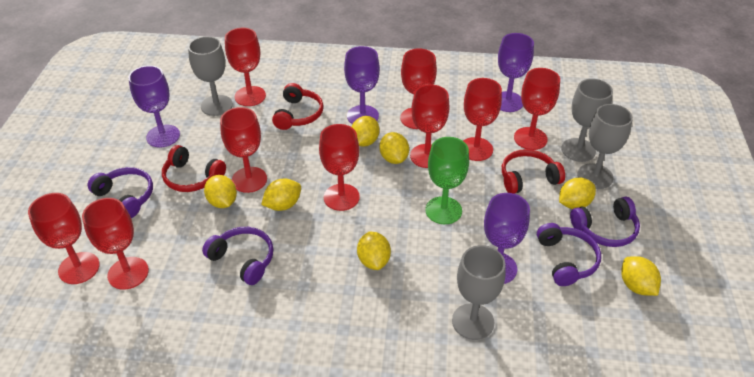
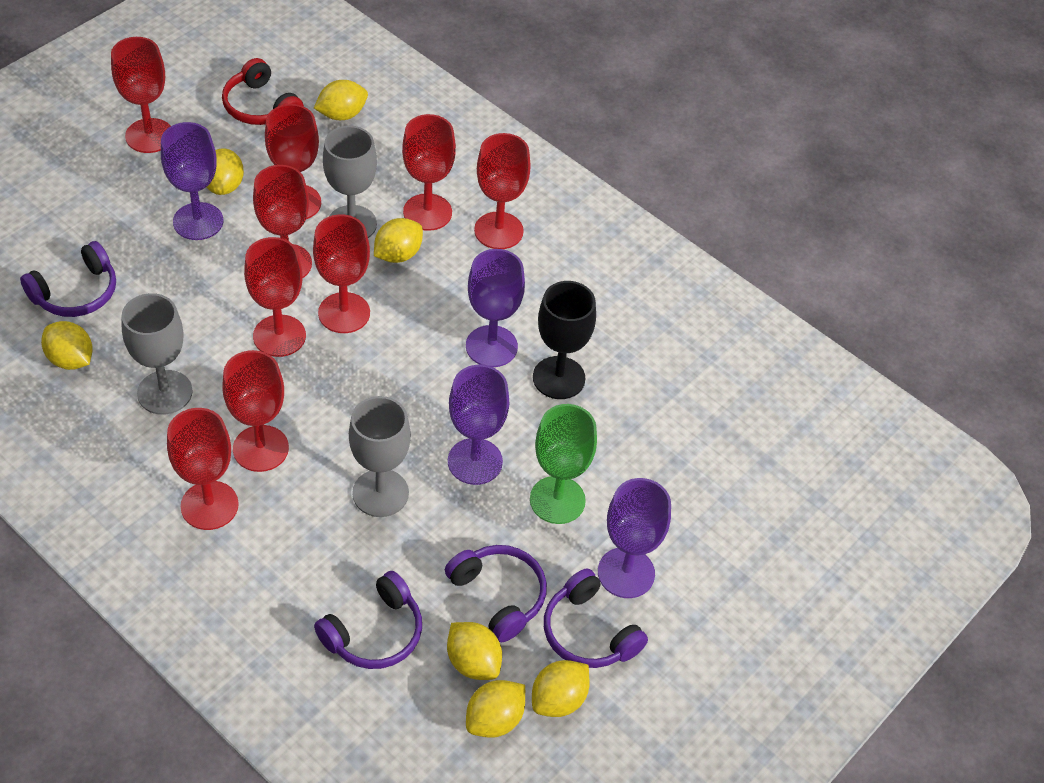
black goblet: none = 0 -> [533,281,596,399] = 1
grey goblet: [188,36,233,116] [452,245,506,340] [561,79,613,162] [577,104,633,189] = 4 -> [121,293,193,415] [323,126,377,238] [349,396,411,517] = 3
red headphones: [162,145,226,192] [272,83,324,130] [502,149,565,194] = 3 -> [222,58,304,125] = 1

